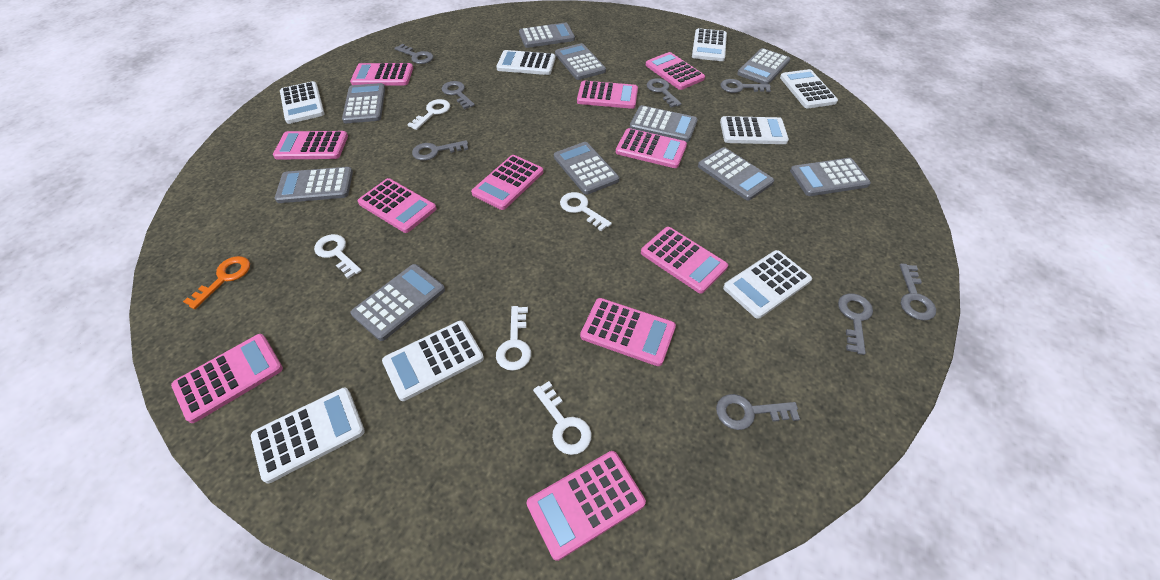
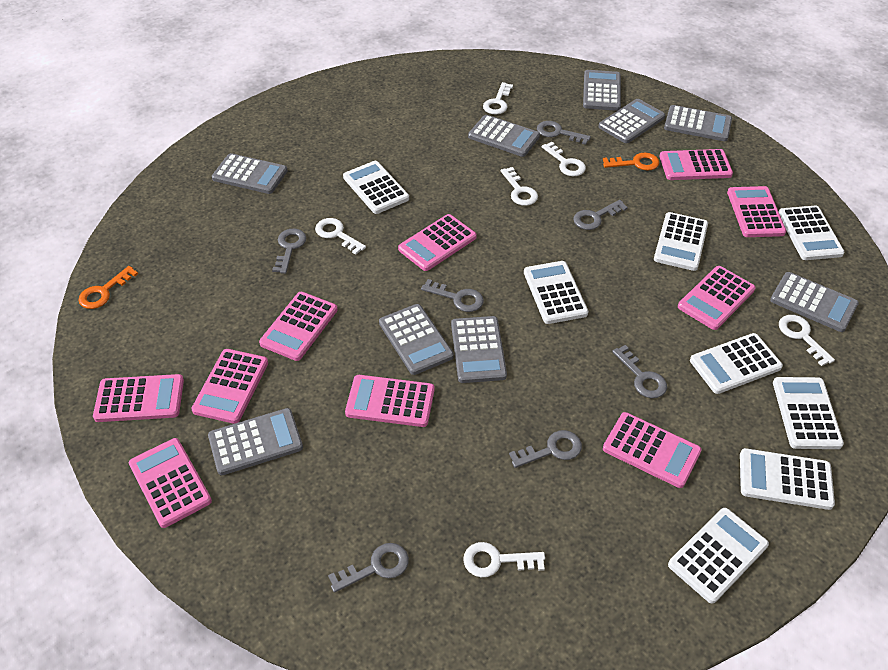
grey calculator: [275,167,353,203] [342,83,385,123] [351,264,445,341] [519,23,575,48] [554,142,619,195] [555,43,606,80] [630,105,698,142] [698,147,774,200] [737,48,790,84] [790,158,871,196] = 10 -> [208,408,303,475] [212,153,288,194] [379,304,454,375] [451,316,507,383] [468,115,540,157] [583,70,621,111] [599,99,665,143] [664,105,732,141] [770,272,859,332] = 9
grey key: [395,44,433,64] [412,140,468,160] [442,81,475,109] [647,78,682,108] [716,394,800,430] [721,79,771,93] [838,293,873,355] [899,263,936,321] = 8 -> [272,228,306,274] [328,543,409,593] [421,279,484,312] [509,430,582,468] [537,121,591,145] [573,200,628,230] [612,345,667,398] = 7
orange key: [183,256,250,309] = 1 -> [78,266,138,309] [603,153,659,171] = 2
pink calculator: [171,334,283,423] [273,131,348,160] [350,63,413,85] [358,178,437,233] [471,155,543,210] [527,451,646,561] [577,81,638,109] [580,298,676,366] [616,128,687,168] [641,227,728,293] [646,52,705,90] = 11 -> [93,374,184,422] [129,438,212,528] [191,349,268,424] [259,292,338,361] [345,375,434,427] [398,214,477,271] [603,412,702,488] [659,149,733,180] [678,266,755,330] [727,186,786,237] = 10
white key: [314,234,362,279] [407,99,450,130] [496,306,531,371] [533,381,592,455] [560,192,612,231] = 5 -> [315,218,366,255] [463,542,545,577] [483,82,513,115] [501,167,538,206] [542,142,586,176] [779,315,835,366] = 6

